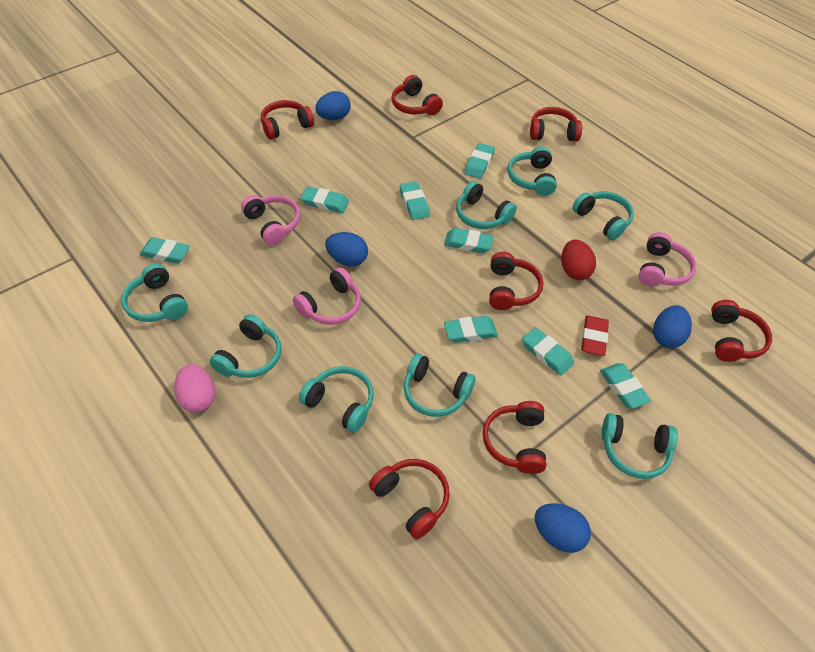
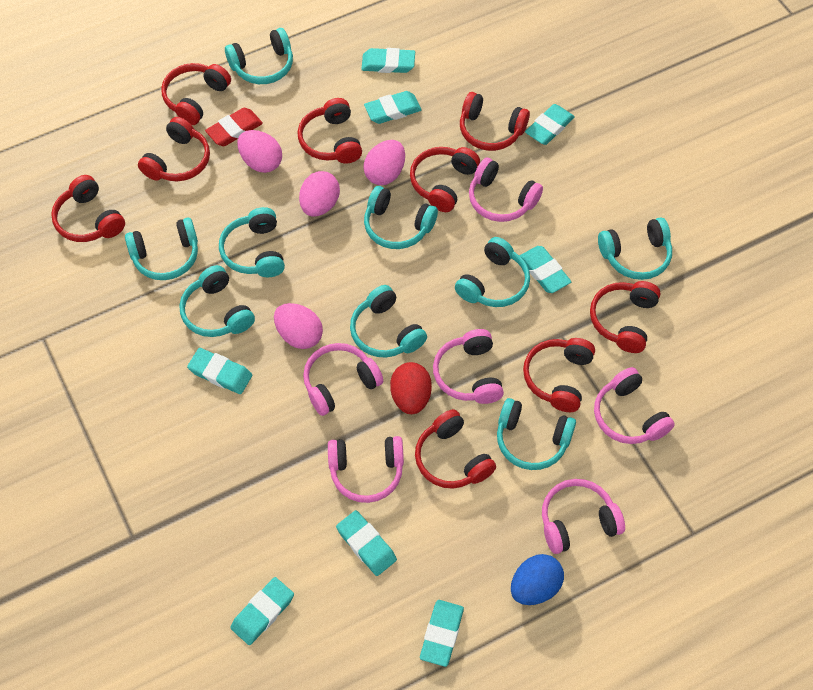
blue egg: [315,91,351,120] [325,232,368,267] [535,504,591,553] [653,305,692,348] = 4 -> [511,554,564,605] = 1
pink egg: [174,364,215,413] = 1 -> [237,130,282,173] [274,303,323,349] [299,171,340,217] [363,140,405,185] = 4
pink headphones: [241,195,300,245] [293,267,361,325] [639,232,696,287] = 3 -> [303,343,383,416] [328,436,404,503] [433,329,504,404] [469,158,543,222] [542,479,625,554] [594,367,675,444] = 6
red headphones: [261,100,314,139] [369,459,450,539] [391,75,443,115] [483,401,546,474] [489,252,543,310] [530,107,582,141] [711,300,772,362] = 7 -> [51,175,125,242] [138,117,210,181] [161,63,231,125] [298,98,362,164] [410,147,480,212] [415,409,496,489] [460,92,530,151] [523,338,595,412] [590,281,660,353] = 9
turquoise headphones: [121,263,188,322] [210,314,282,378] [299,366,374,433] [404,354,475,417] [456,181,517,229] [507,147,557,196] [573,191,634,240] [602,413,678,479] = 8 -> [125,218,198,280] [179,265,255,337] [219,207,285,277] [225,28,293,84] [350,285,427,357] [364,186,438,249] [455,237,530,307] [497,398,576,470] [598,218,672,280] = 9

